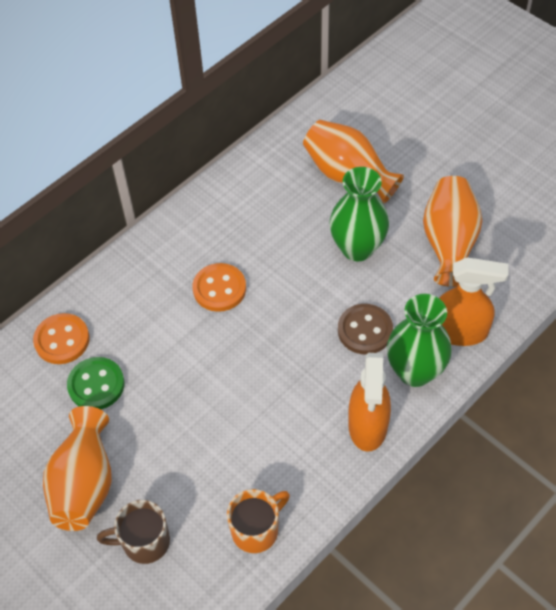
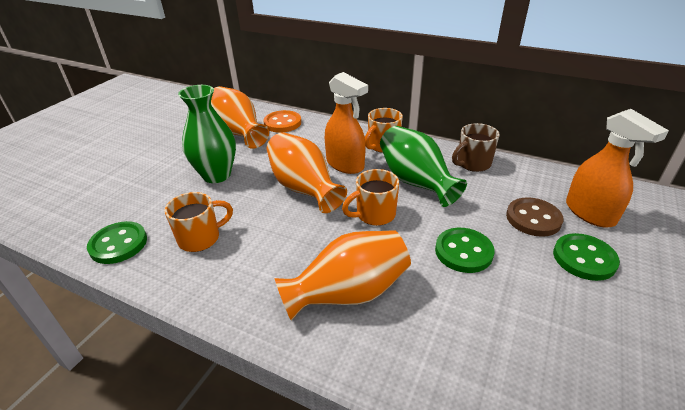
green button: [67,357,125,409] = 1 -> [87,221,147,264] [435,228,494,273] [553,233,620,281] = 3
orange button: [33,313,89,364] [192,263,246,312] = 2 -> [264,110,301,133] = 1
orange mug: [227,489,290,553] = 1 -> [164,192,233,252] [342,169,399,226] [365,108,403,153] = 3

